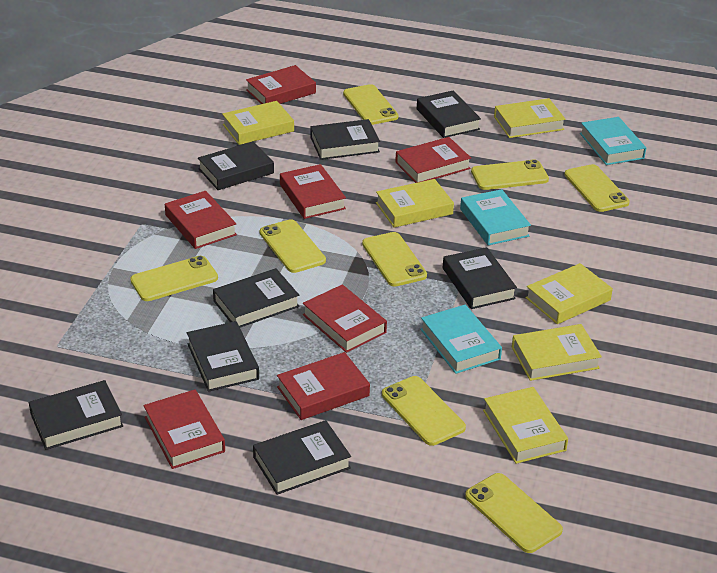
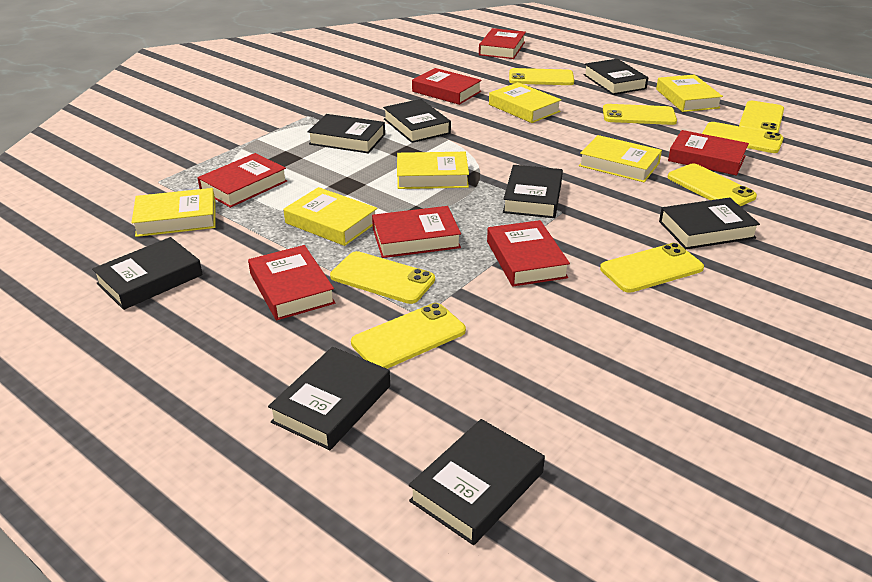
turquoise book: [420,305,502,374] [460,189,531,245] [580,117,646,165] = 3 -> none = 0

